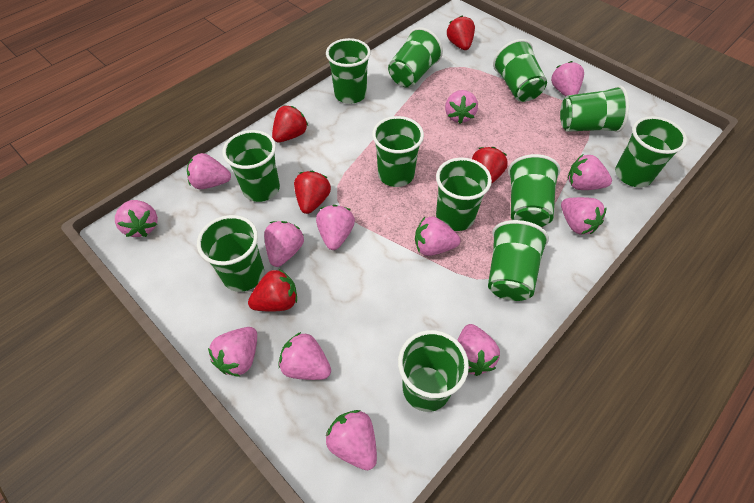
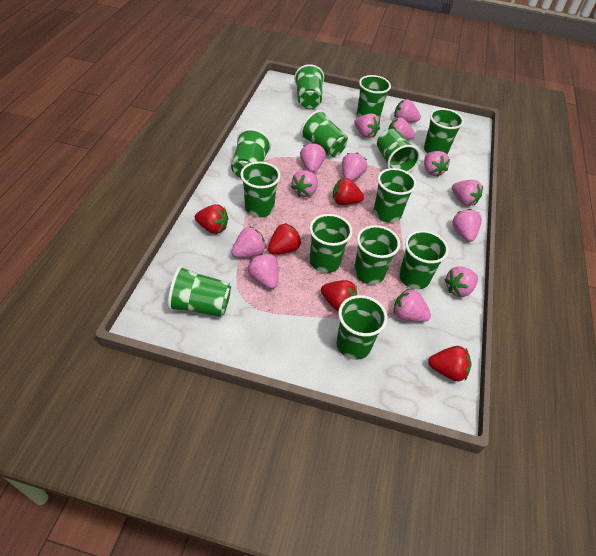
green cup: [197,215,264,292] [222,130,280,202] [326,38,371,104] [372,116,424,187] [388,27,443,88] [398,330,469,412] [436,158,492,231] [488,220,549,301] [493,39,547,102] [508,154,560,227] [560,86,629,132] [615,116,687,187] = 12 -> [168,266,231,317] [231,129,271,178] [240,161,280,217] [294,64,324,109] [300,110,348,157] [309,214,353,273] [336,295,387,360] [354,225,400,284] [357,75,391,118] [374,168,416,223] [377,129,420,172] [399,230,449,289] [424,108,464,154] = 13

